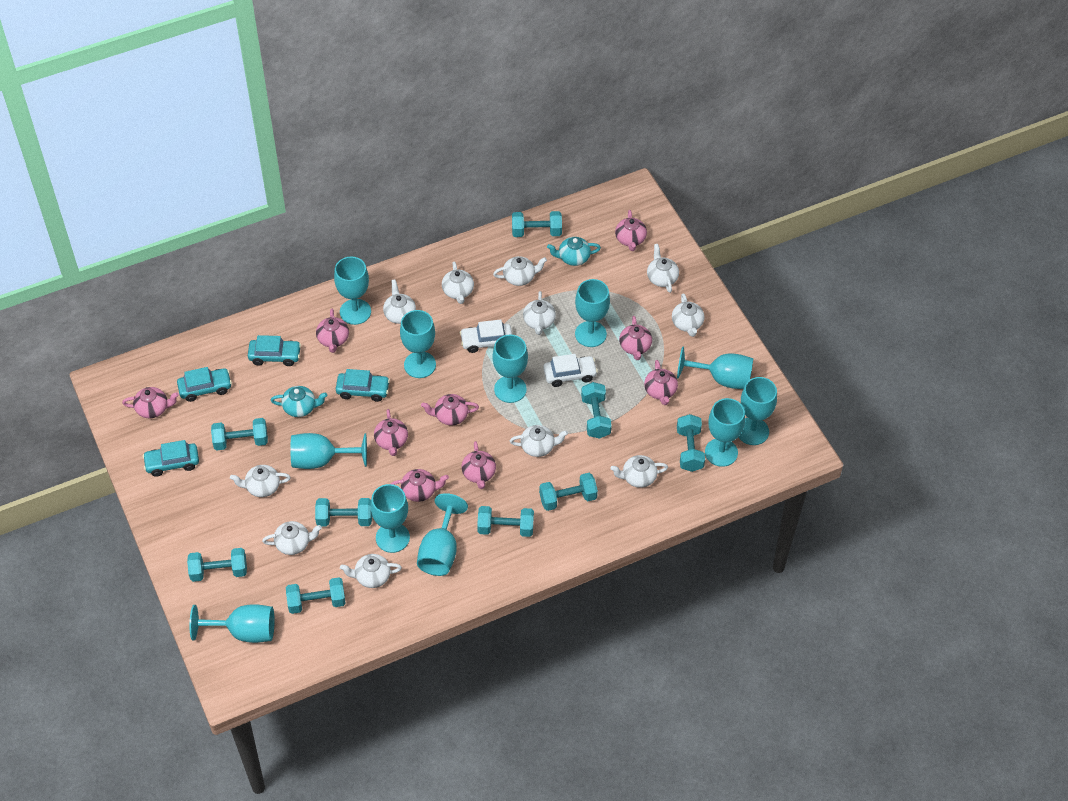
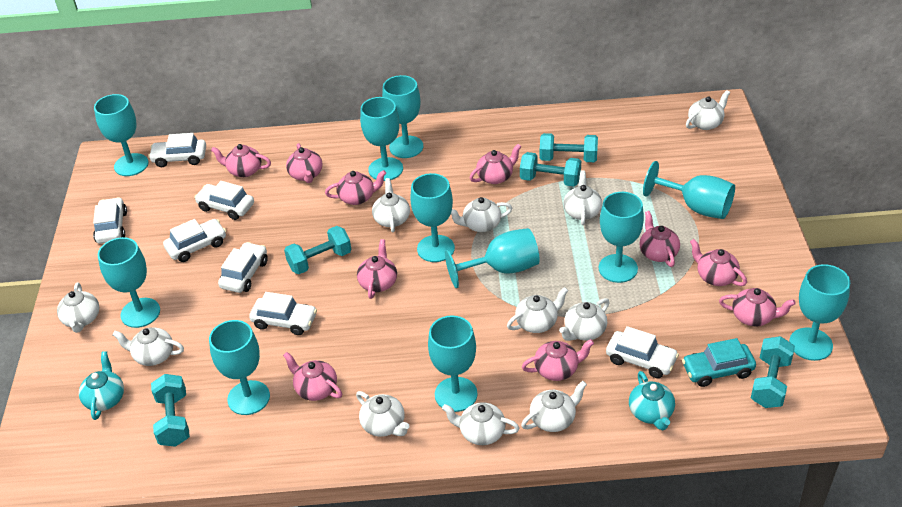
pink teapot: [122,387,179,418] [316,309,349,353] [374,409,408,456] [391,469,449,502] [421,394,479,426] [461,441,496,489] [615,210,647,251] [619,316,652,360] [644,360,678,405] = 9 -> [211,144,271,177] [283,352,342,401] [286,143,323,183] [325,170,386,205] [357,239,397,299] [470,144,521,184] [522,339,594,381] [639,211,680,267] [690,239,747,286] [719,288,796,327] = 10
turquoise car: [143,440,199,477] [177,367,232,402] [248,335,301,366] [336,369,390,402] = 4 -> [682,338,756,387] = 1
turquoise dumbbell: [187,548,247,582] [211,418,268,451] [286,577,346,614] [315,498,372,526] [477,506,534,537] [512,211,562,237] [539,473,598,511] [581,382,612,439] [677,414,705,472] = 9 -> [151,374,190,447] [284,226,351,274] [520,152,581,187] [540,133,598,162] [751,336,795,408] = 5
white car: [460,320,512,353] [543,354,598,387] = 2 -> [93,197,127,244] [148,133,206,167] [163,219,226,262] [194,181,254,220] [218,242,268,293] [249,292,317,335] [606,326,679,378] = 7

